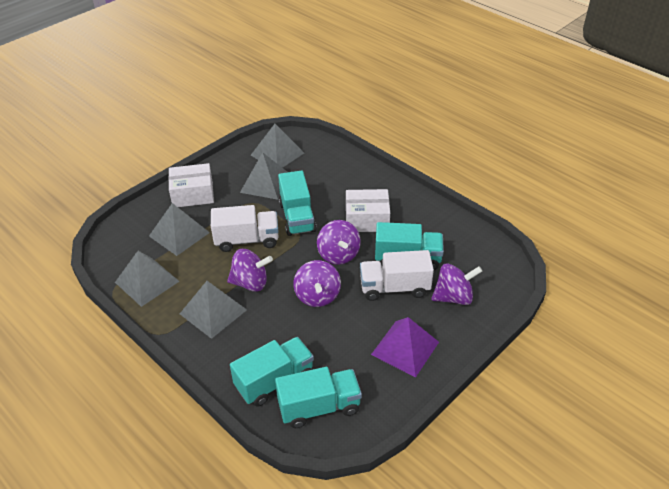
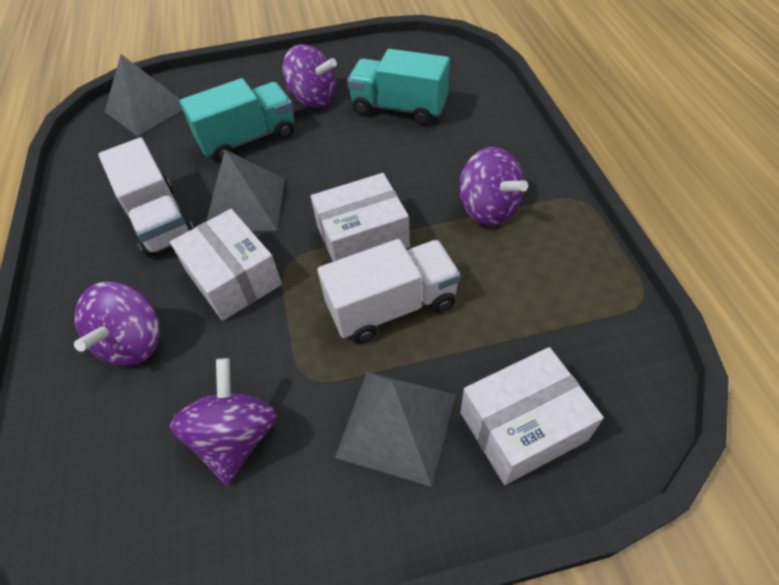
grey pyramid: [115,251,180,307] [149,203,210,256] [180,281,247,339] [240,152,287,200] [251,124,304,168] = 5 -> [105,54,182,136] [206,150,285,231] [335,372,456,487] = 3
purple pyramid: [371,317,439,377] = 1 -> none = 0
turquoise truck: [230,337,314,407] [275,367,362,428] [278,170,317,236] [375,222,444,270] = 4 -> [180,78,294,162] [347,49,450,125] = 2
white box: [168,163,214,207] [346,189,390,232] = 2 -> [170,209,282,321] [311,173,410,262] [460,347,604,485] = 3

